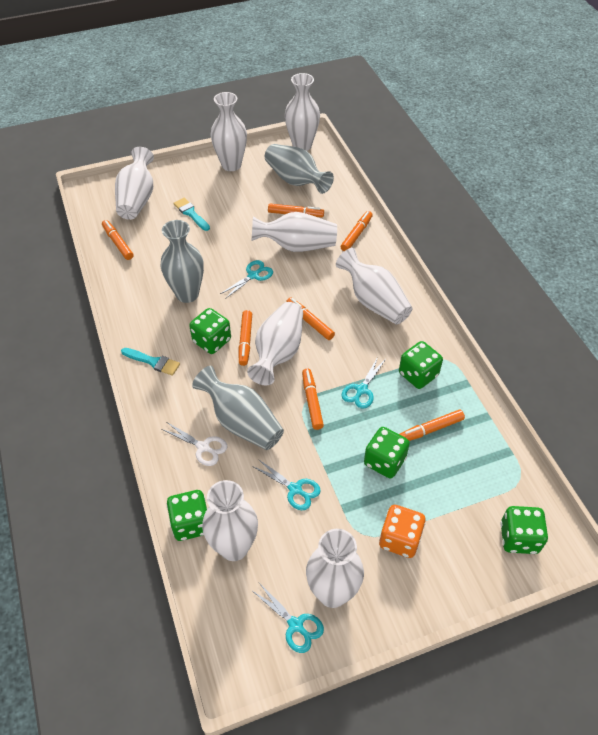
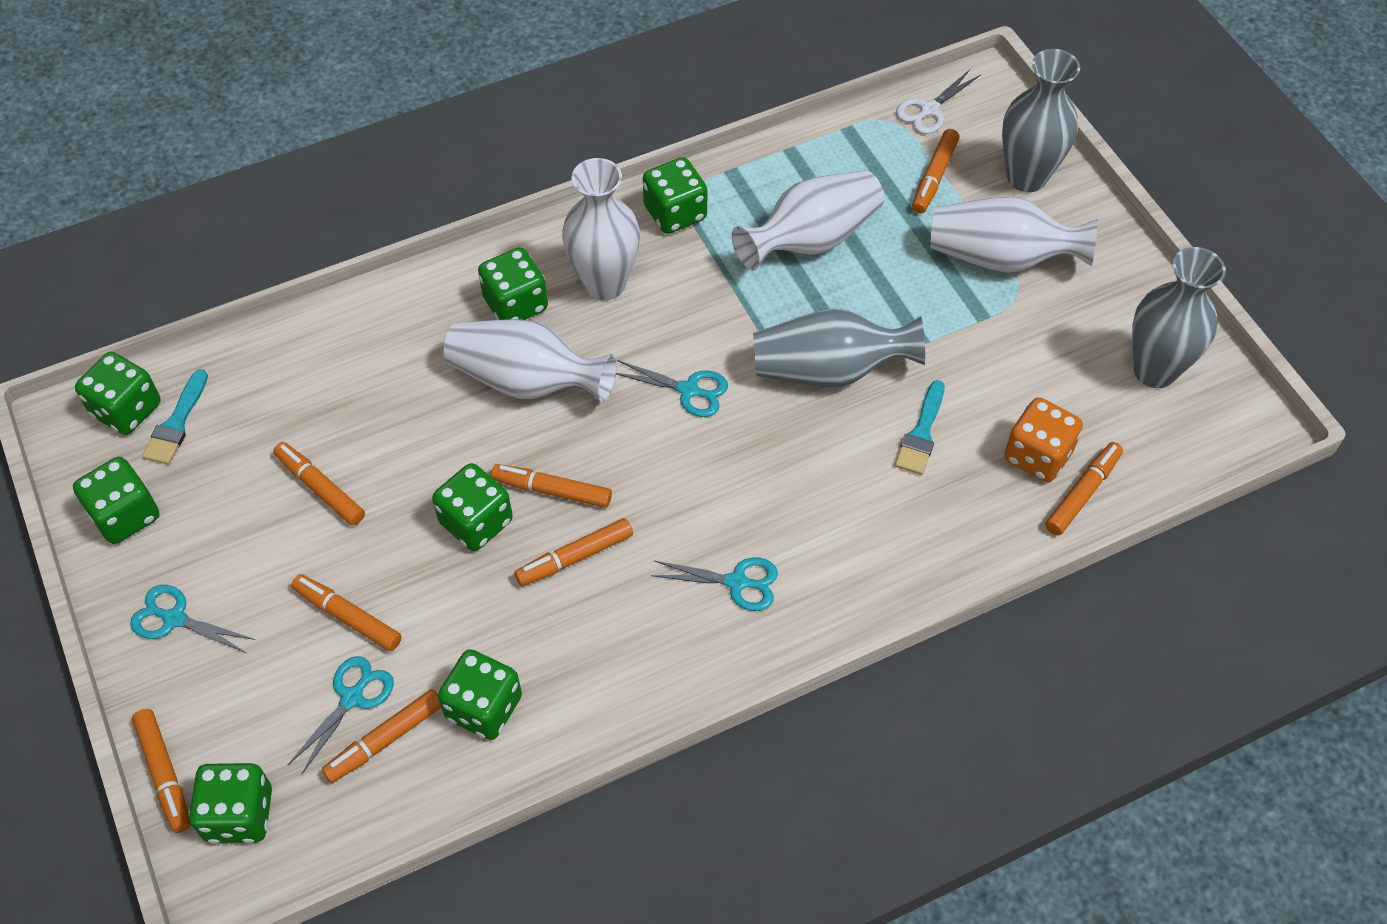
green dice: [167,490,207,541] [189,308,231,354] [364,427,410,478] [399,341,443,389] [500,506,548,554] = 5 -> [73,457,159,544] [75,352,161,435] [189,763,272,844] [432,463,513,551] [438,649,522,740] [478,247,548,320] [643,157,707,234] = 7
orange marker: [102,220,134,260] [239,310,252,366] [268,203,324,217] [286,298,335,340] [302,369,324,430] [341,211,373,251] [399,410,465,441] = 7 -> [132,709,191,833] [273,442,365,526] [291,574,402,651] [322,689,441,783] [491,464,612,508] [515,518,633,586] [912,129,959,214] [1045,442,1123,535] = 8
white vase: [115,147,154,220] [202,480,258,561] [210,92,247,171] [247,302,303,386] [251,212,337,252] [285,73,320,151] [306,529,364,608] [336,248,413,324] = 8 -> [444,319,617,402] [562,158,640,301] [732,170,884,271] [930,197,1098,273] = 4

